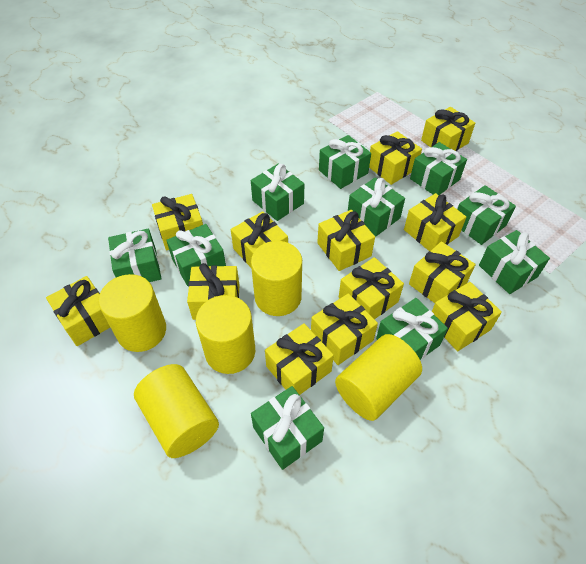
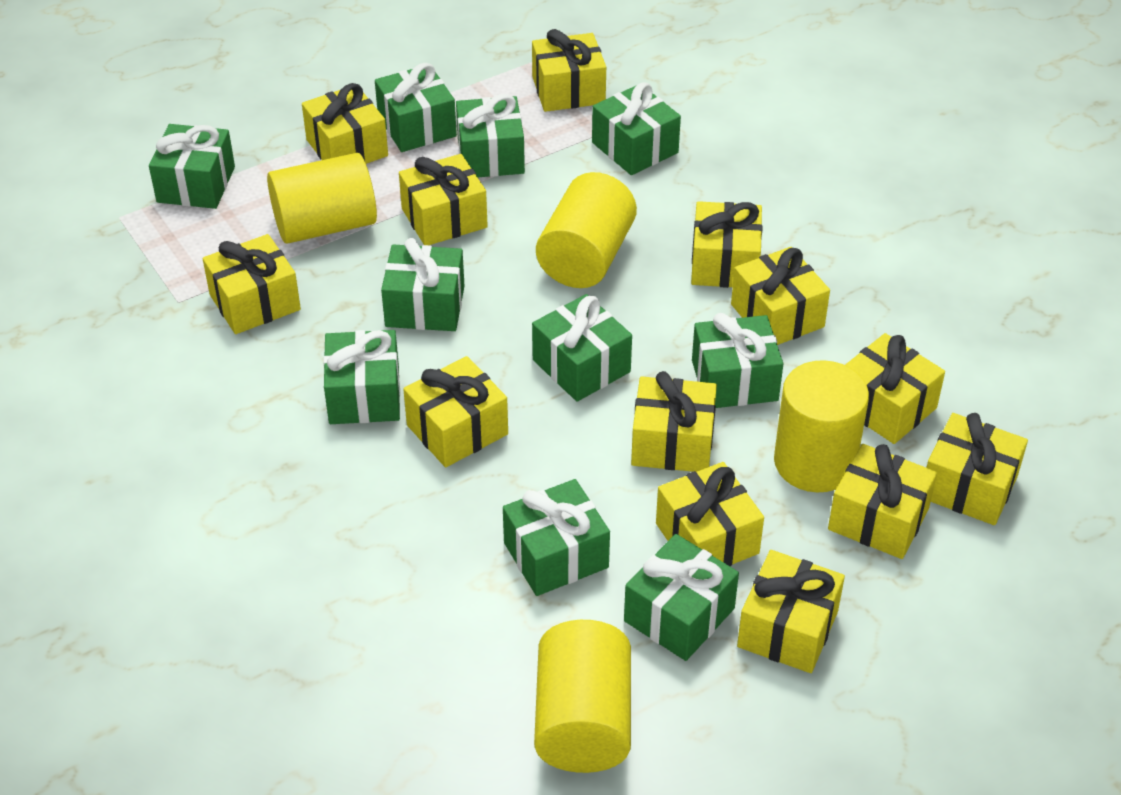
yellow cylinder: [98,274,166,352] [134,364,219,458] [196,295,255,374] [251,241,302,316] [335,334,422,421] = 5 -> [267,153,377,244] [534,620,631,773] [536,172,637,288] [774,360,869,492] = 4

